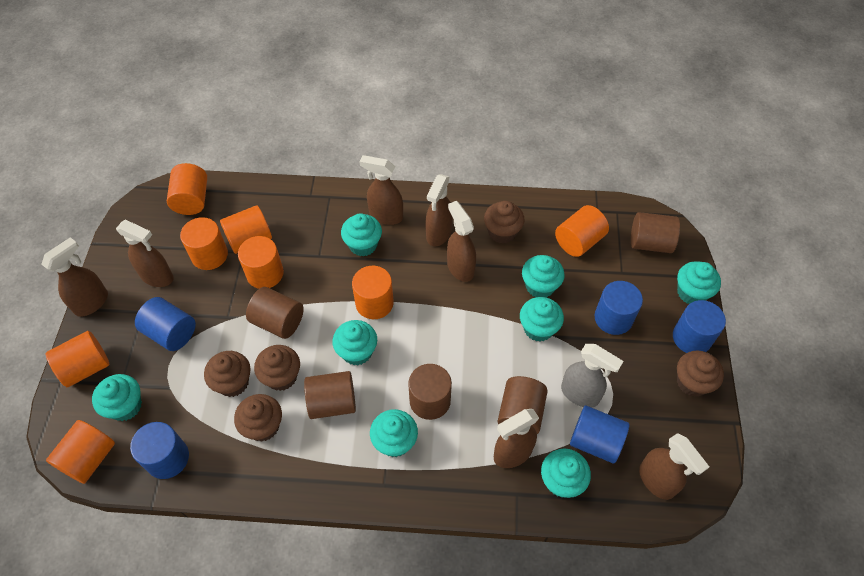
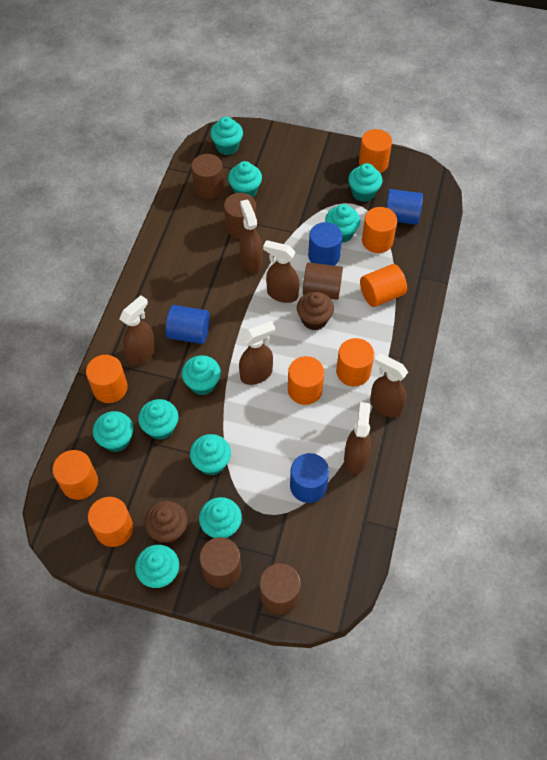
blue cylinder: [130,422,189,479] [135,297,196,351] [570,406,630,463] [595,281,643,335] [673,300,726,353] = 5 -> [166,305,210,344] [290,453,329,503] [308,222,342,266] [386,189,423,225] = 4
brown cupcake: [204,351,251,397] [234,394,282,442] [254,345,300,391] [484,201,525,244] [677,351,724,397] = 5 -> [144,501,188,543] [297,292,334,330] = 2
brown spray bottle: [42,237,108,317] [116,219,174,287] [359,155,403,225] [426,174,453,246] [447,201,476,282] [494,409,539,468] [639,433,709,500] = 7 -> [119,295,156,366] [239,321,275,385] [240,199,263,273] [263,240,299,303] [344,402,371,475] [370,353,408,417] = 6
grey spray bottle: [561,344,623,408] = 1 -> none = 0
turquoise cupcake: [92,374,142,421] [332,320,377,365] [341,213,382,257] [370,409,418,457] [520,297,564,342] [522,255,565,298] [541,449,591,498] [677,261,721,304] = 8 -> [93,411,133,452] [135,545,179,588] [138,399,179,440] [182,355,221,395] [190,434,231,476] [199,497,242,538] [210,117,243,155] [228,161,262,197] [325,204,360,243] [348,163,382,202] = 10

